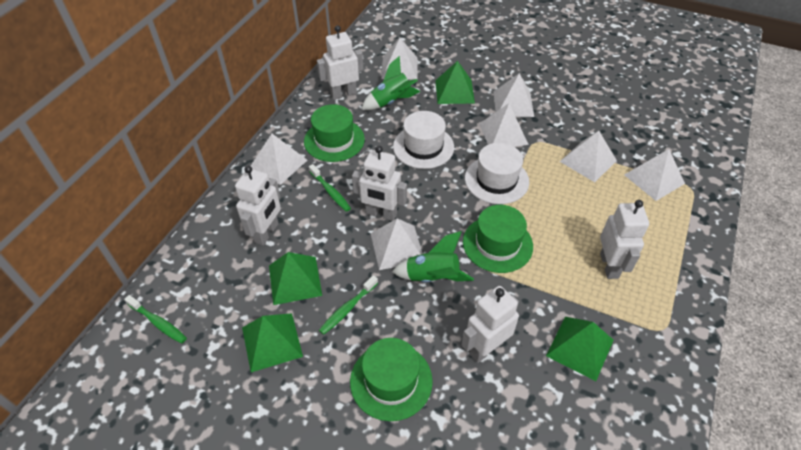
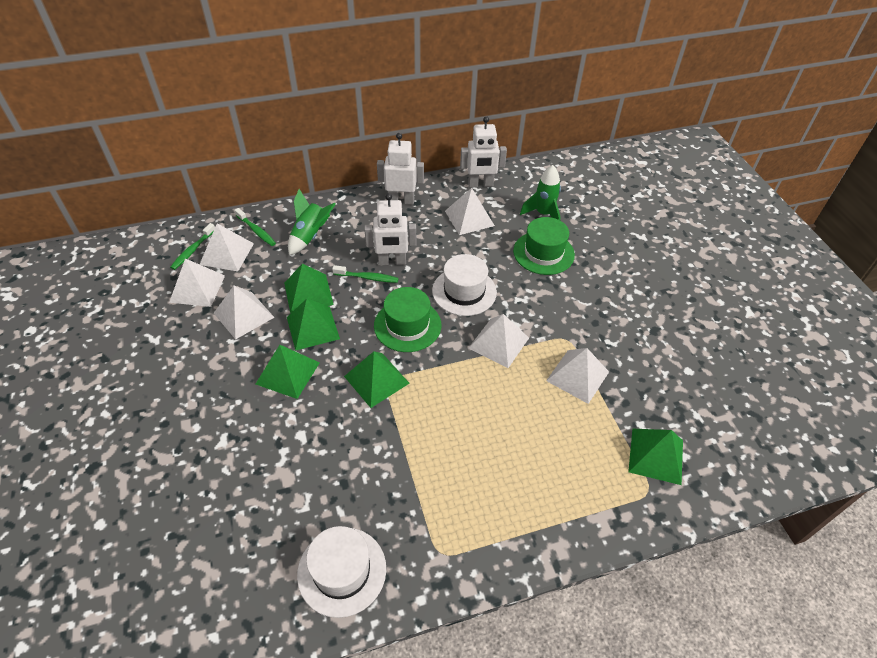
green hat: [304,104,365,162] [350,338,433,421] [463,205,533,273] = 3 -> [374,287,441,352] [513,217,575,275] = 2
green pyramid: [242,313,303,372] [269,252,322,305] [435,61,475,104] [546,317,614,381] = 4 -> [256,345,320,399] [284,264,334,314] [287,298,340,351] [344,351,410,408] [628,428,683,485] = 5
white pyramid: [251,134,307,185] [371,218,423,270] [381,38,418,80] [479,103,529,147] [494,73,534,117] [560,131,617,182] [624,149,685,201] = 7 -> [169,258,225,307] [200,224,254,271] [214,285,275,340] [445,188,495,235] [469,314,529,368] [546,348,609,404] = 6
white robot: [235,166,281,246] [317,25,363,100] [352,146,407,221] [461,286,519,363] [600,200,649,279] = 5 -> [364,193,417,265] [377,133,424,205] [460,116,507,187] = 3

